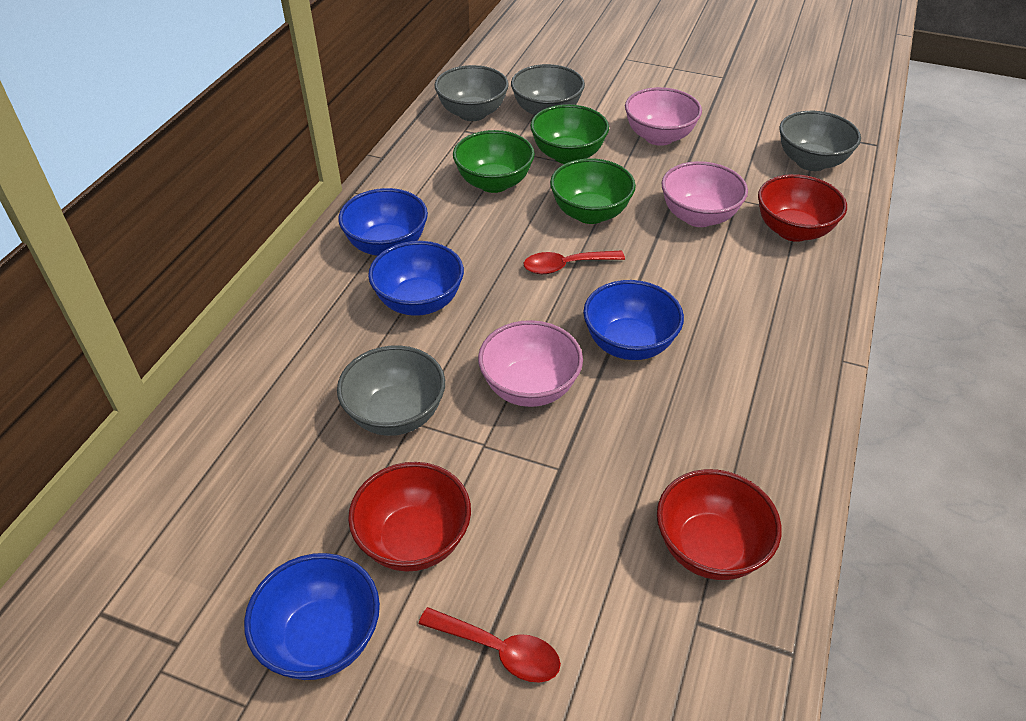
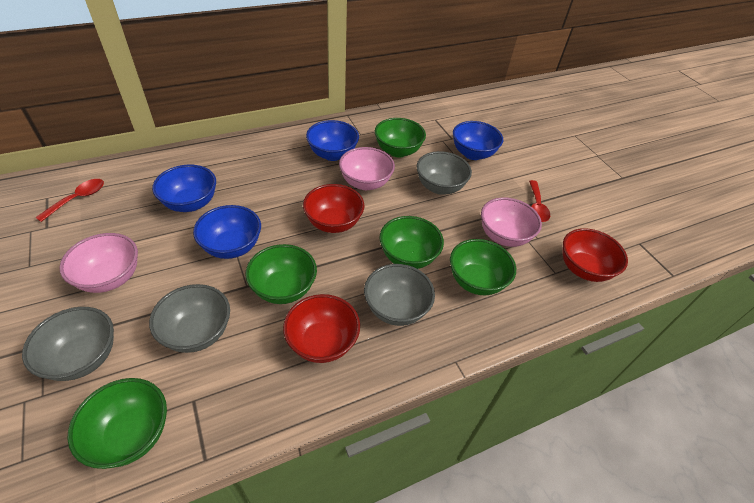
green bowl: [453,130,535,193] [530,104,609,164] [550,158,636,224] = 3 -> [68,378,167,469] [245,244,317,304] [375,118,426,157] [380,216,444,269] [450,239,516,295] = 5

